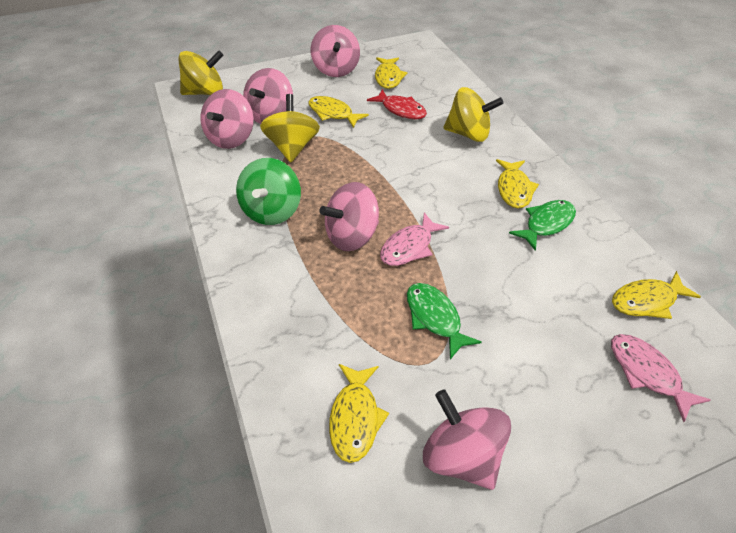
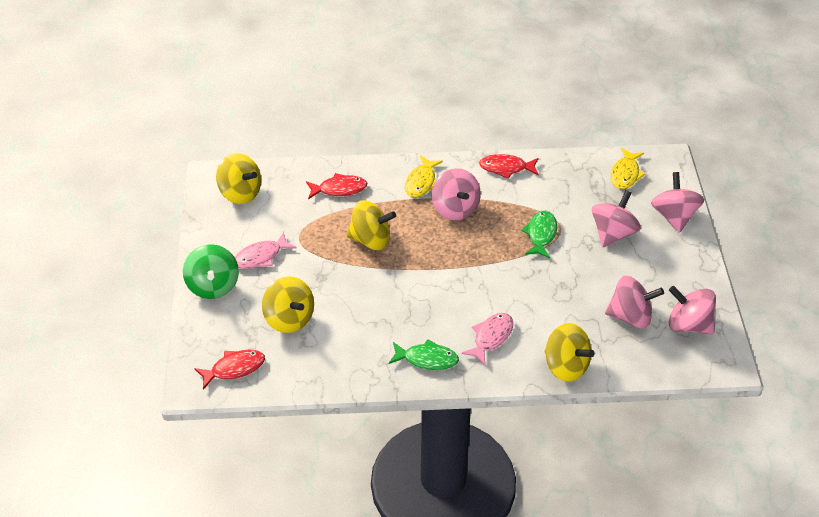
red fish: [367,89,427,119] = 1 -> [194,350,265,389] [306,173,367,199] [479,154,539,179] = 3
yellow fish: [308,96,369,128] [329,364,389,463] [375,57,407,89] [496,159,539,208] [612,271,701,319] = 5 -> [405,156,443,198] [611,148,645,189] = 2
yellow spinning top: [179,51,223,95] [260,94,320,162] [443,87,503,142] = 3 -> [216,153,261,204] [262,276,314,333] [347,200,396,250] [545,323,595,382] = 4

